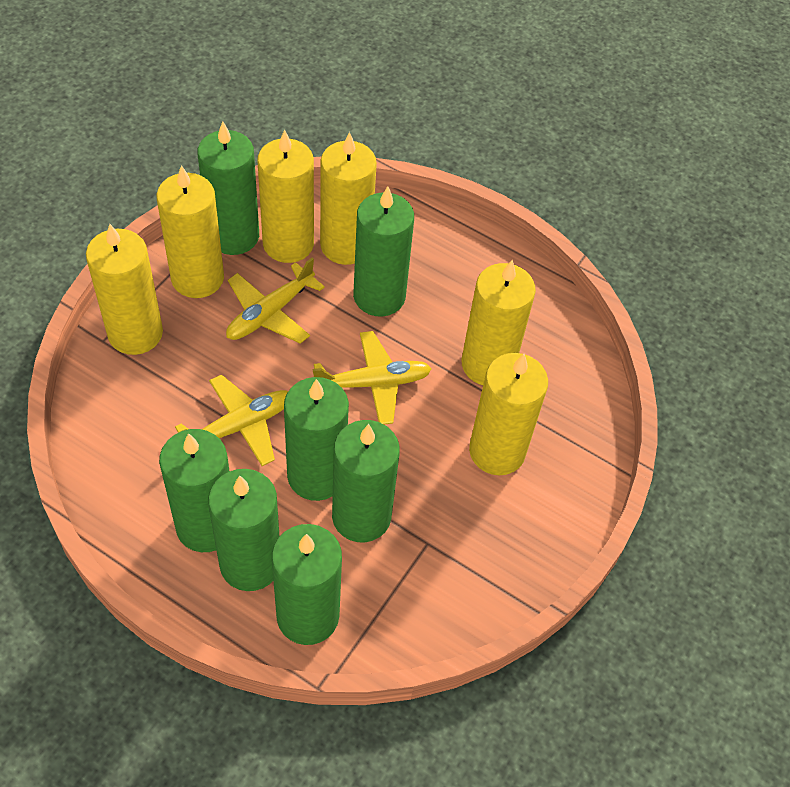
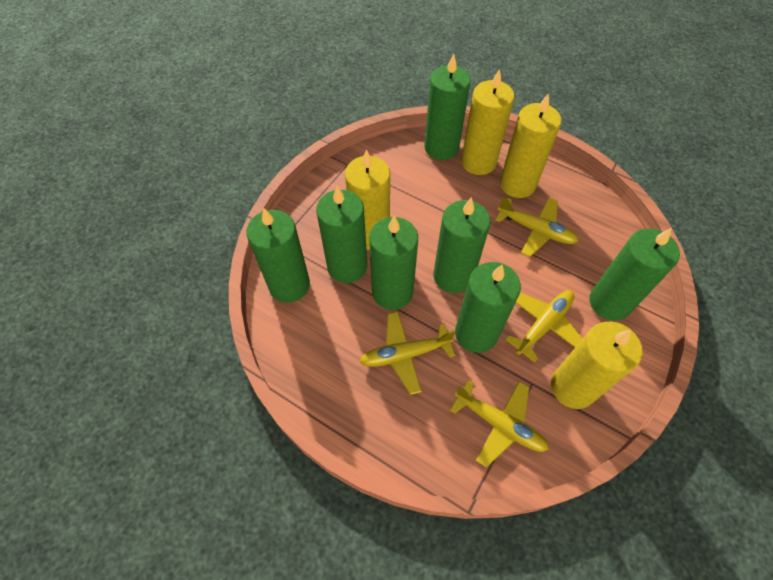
yellow candle: [86,224,163,355] [157,165,224,298] [258,130,314,263] [320,132,377,265] [461,260,536,385] [469,353,548,475] = 6 -> [345,149,390,250] [461,69,514,175] [500,93,561,198] [551,321,643,409] = 4
yellow plane: [175,374,288,466] [226,258,325,344] [312,331,432,425] = 3 -> [359,312,456,395] [450,380,549,468] [496,197,578,257] [506,290,583,362] = 4

